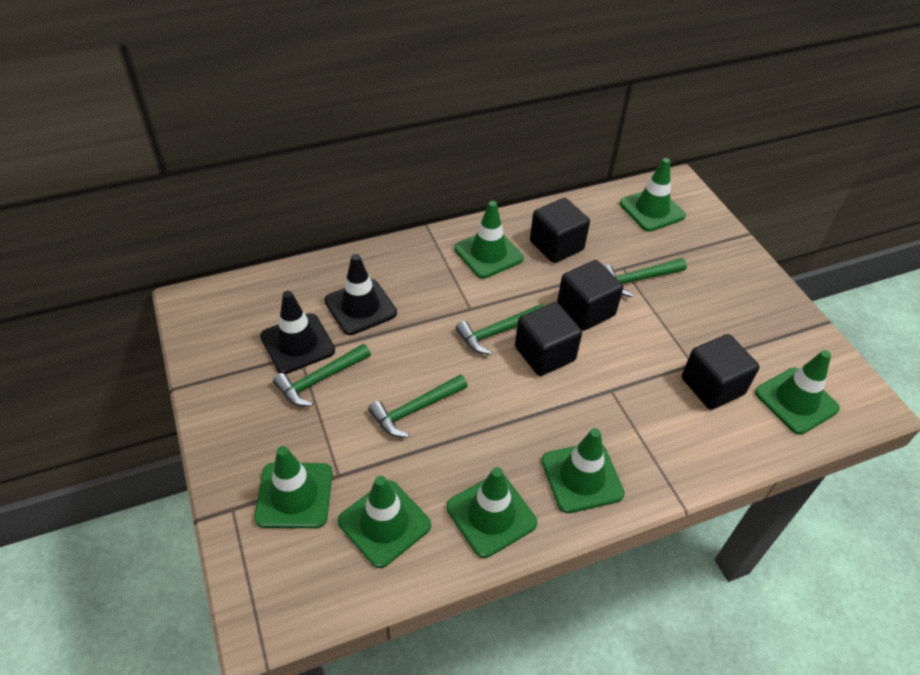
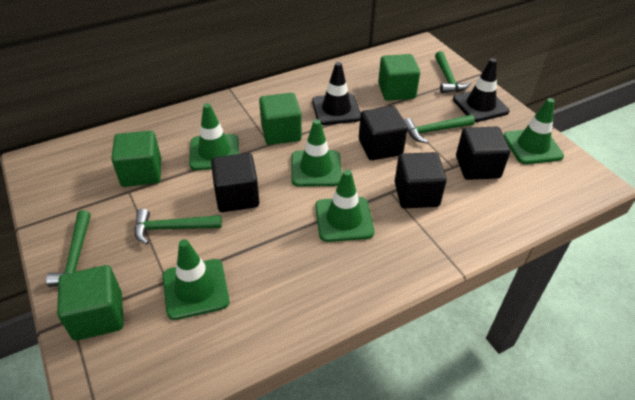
green cube: none = 0 -> [57,265,124,341] [111,131,161,187] [259,93,302,145] [378,54,420,101] = 4
green traffic cone: [254,446,333,528] [338,476,431,568] [446,467,537,558] [454,201,523,278] [541,428,625,513] [620,158,686,232] [755,350,840,435] = 7 -> [163,239,230,320] [189,103,239,170] [291,119,342,187] [315,170,374,242] [504,98,564,164] = 5

